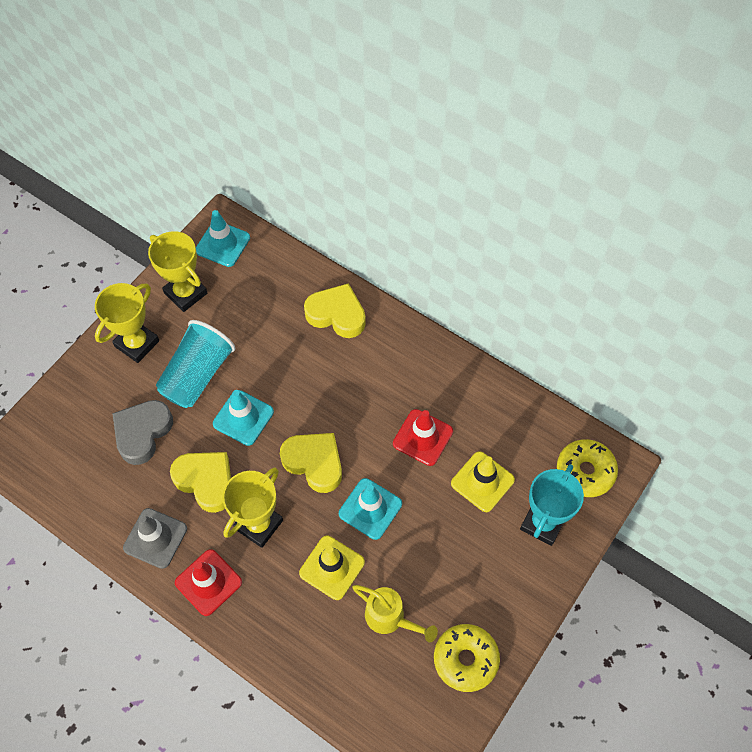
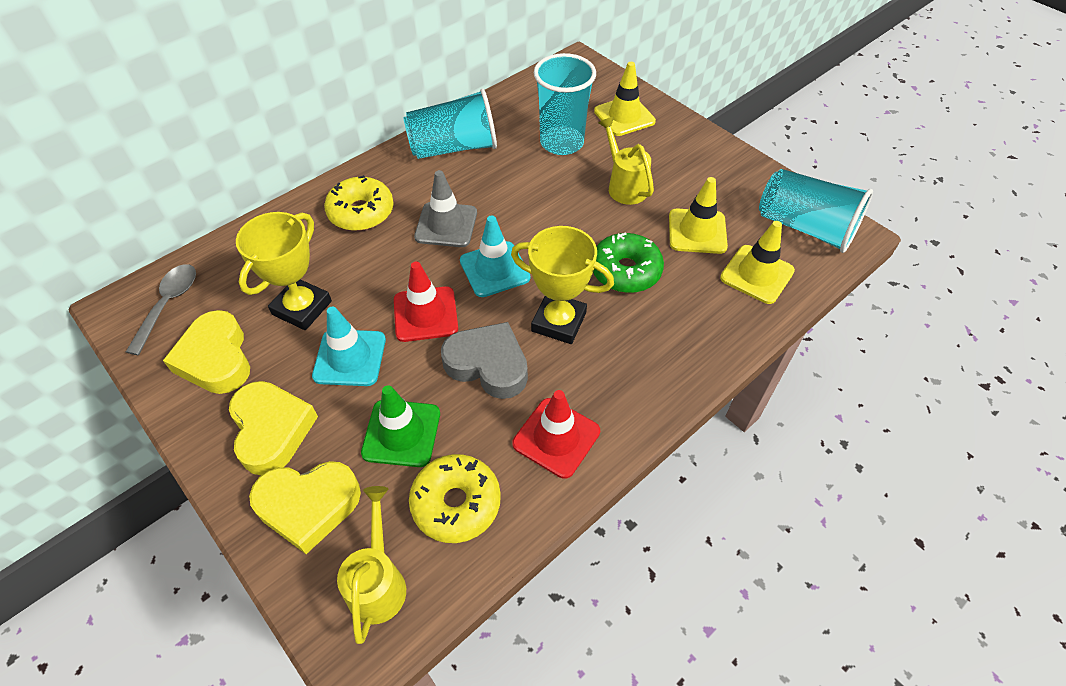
green donut: none = 0 -> [593,232,664,293] = 1
green traffic cone: none = 0 -> [361,385,440,467] = 1
grey spoon: none = 0 -> [126,264,196,355] = 1
turquoise cup: [156,320,235,408] = 1 -> [403,88,497,159] [534,53,596,155] [759,169,873,253] = 3
turquoise traffic cone: [196,210,250,267] [213,390,274,446] [339,478,402,540] = 3 -> [312,307,386,386] [460,215,530,297] = 2
turquoise trophy: [520,464,584,546] = 1 -> none = 0
yellow traffic cone: [299,536,365,600] [451,451,515,512] = 2 -> [594,62,656,136] [669,177,728,254] [720,221,795,304] = 3
yellow trophy: [95,283,159,363] [148,231,207,312] [222,468,283,548] = 3 -> [236,212,332,330] [511,226,614,344] = 2
yellow watering can: [352,585,438,642] = 1 -> [337,486,406,644] [599,117,654,205] = 2

